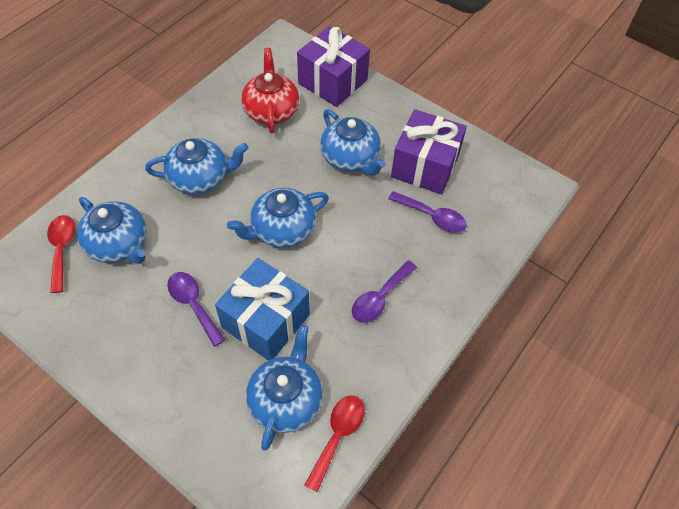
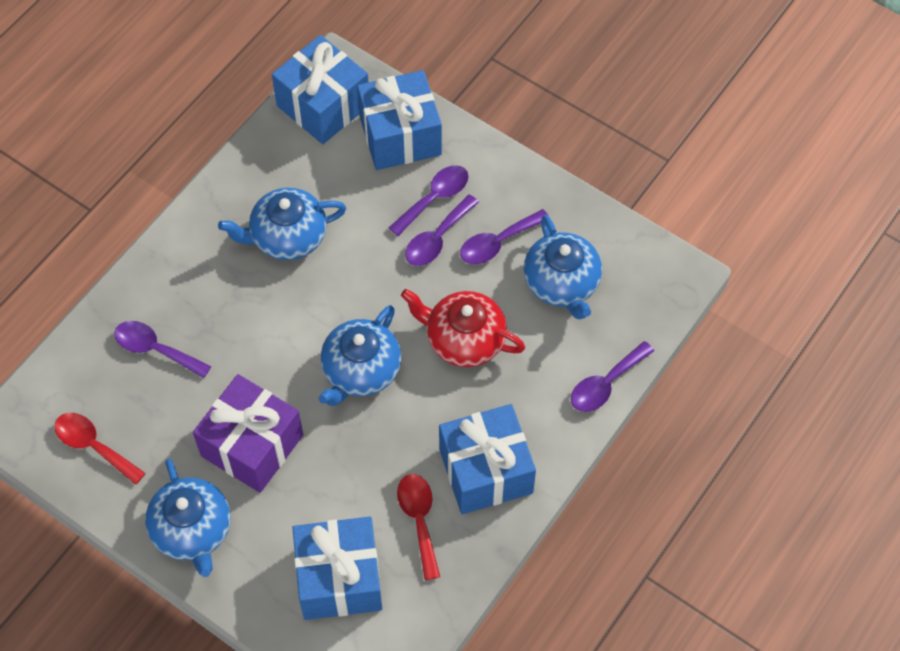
blue gift: [215,258,310,361] = 1 -> [272,35,368,144] [292,517,382,620] [357,70,442,170] [439,404,536,514] = 4
blue teapot: [77,197,147,264] [145,138,249,195] [227,188,329,248] [246,325,323,451] [320,109,386,176] = 5 -> [145,459,231,577] [218,188,346,260] [319,305,401,406] [524,215,602,319] = 4
purple gift: [297,26,370,107] [391,109,467,195] = 2 -> [193,374,303,493] = 1
purple spoon: [167,272,226,347] [352,260,417,323] [388,191,467,232] = 3 -> [114,321,211,378] [389,165,469,236] [405,194,479,266] [460,209,549,264] [571,341,654,412] = 5

